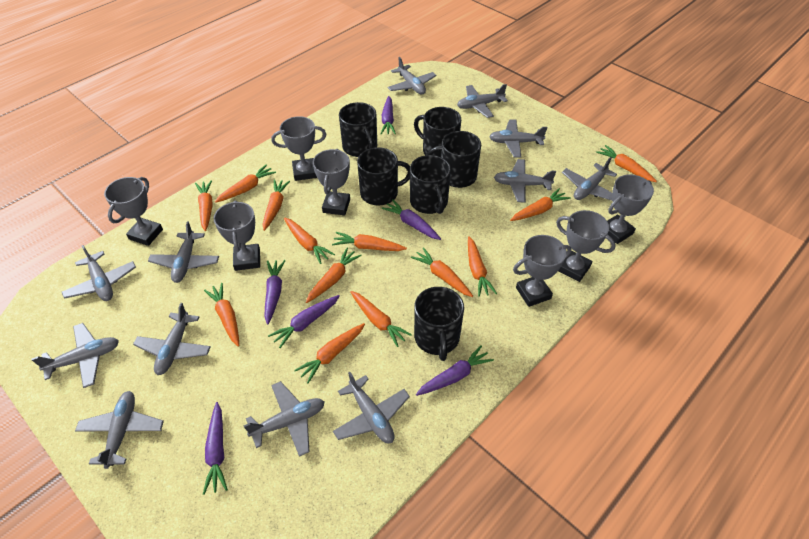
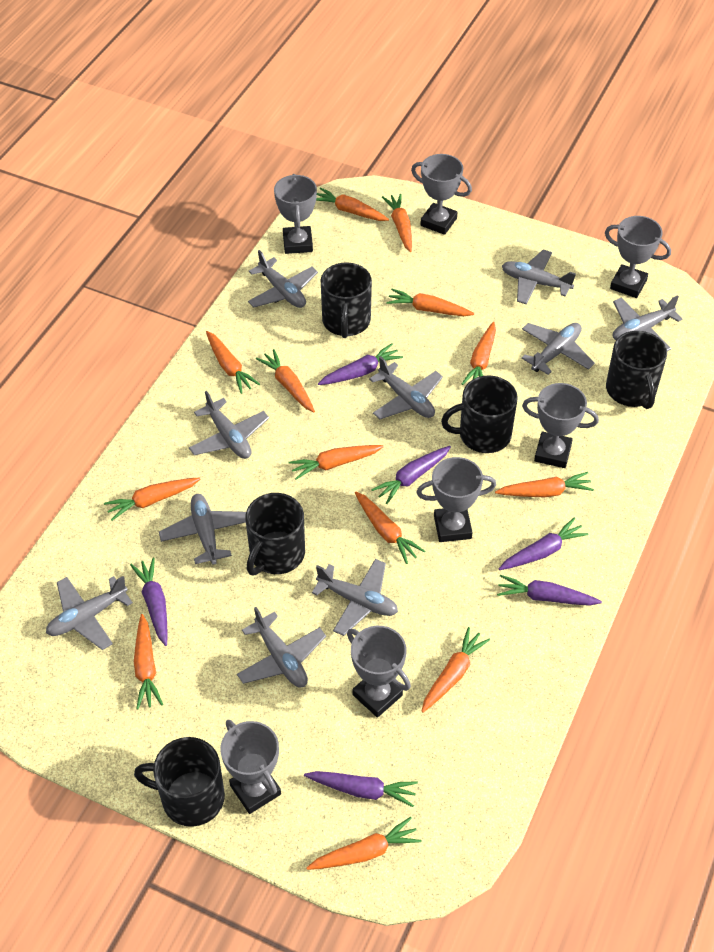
black mug: [339,102,377,157] [357,147,410,206] [410,155,451,214] [414,107,461,157] [414,287,464,361] [427,131,481,188] = 6 -> [134,737,225,827] [245,493,305,575] [321,262,372,338] [441,375,518,453] [606,331,667,409] = 5
grey plane: [32,323,119,388] [62,245,136,301] [75,391,164,469] [133,303,211,375] [148,221,219,283] [244,381,325,457] [333,372,410,443] [387,57,436,94] [457,84,508,118] [489,119,547,158] [494,159,556,203] [562,157,617,201] = 12 -> [46,576,133,650] [159,494,246,565] [189,391,269,459] [237,607,326,688] [248,250,318,308] [312,559,398,636] [369,356,443,419] [502,250,576,304] [522,323,595,375] [613,295,683,351] = 10

